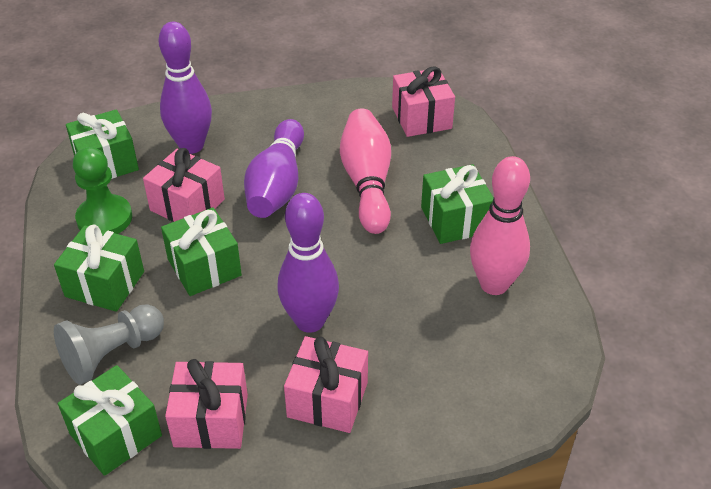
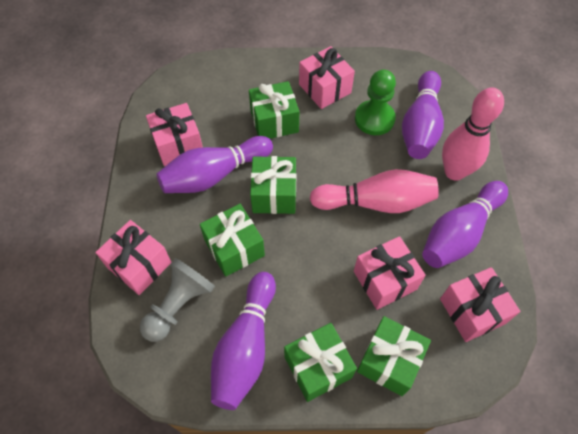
pink gift: [143,148,225,222] [165,359,248,449] [284,336,368,433] [392,66,455,137] = 4 -> [95,220,172,295] [146,103,203,166] [299,46,355,109] [354,236,426,310] [440,267,521,342] = 5
purple bowling pin: [159,22,212,154] [244,119,304,218] [277,193,339,333] = 3 -> [156,136,273,193] [211,272,276,410] [402,71,444,159] [422,181,508,268] = 4

